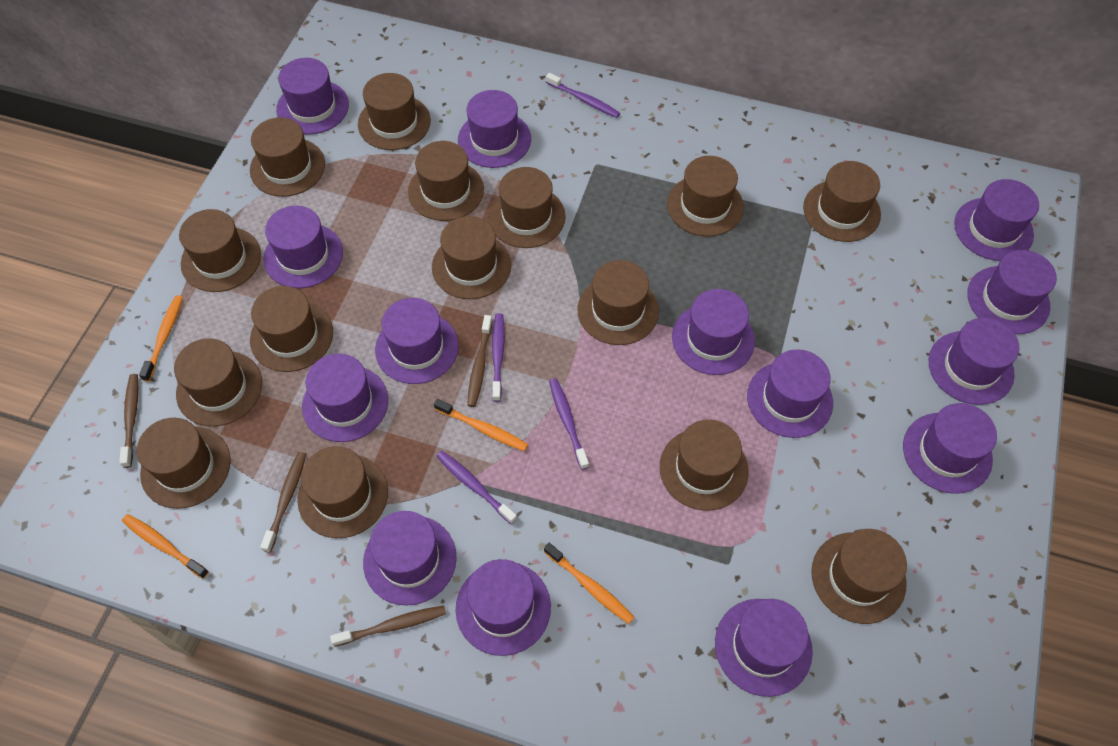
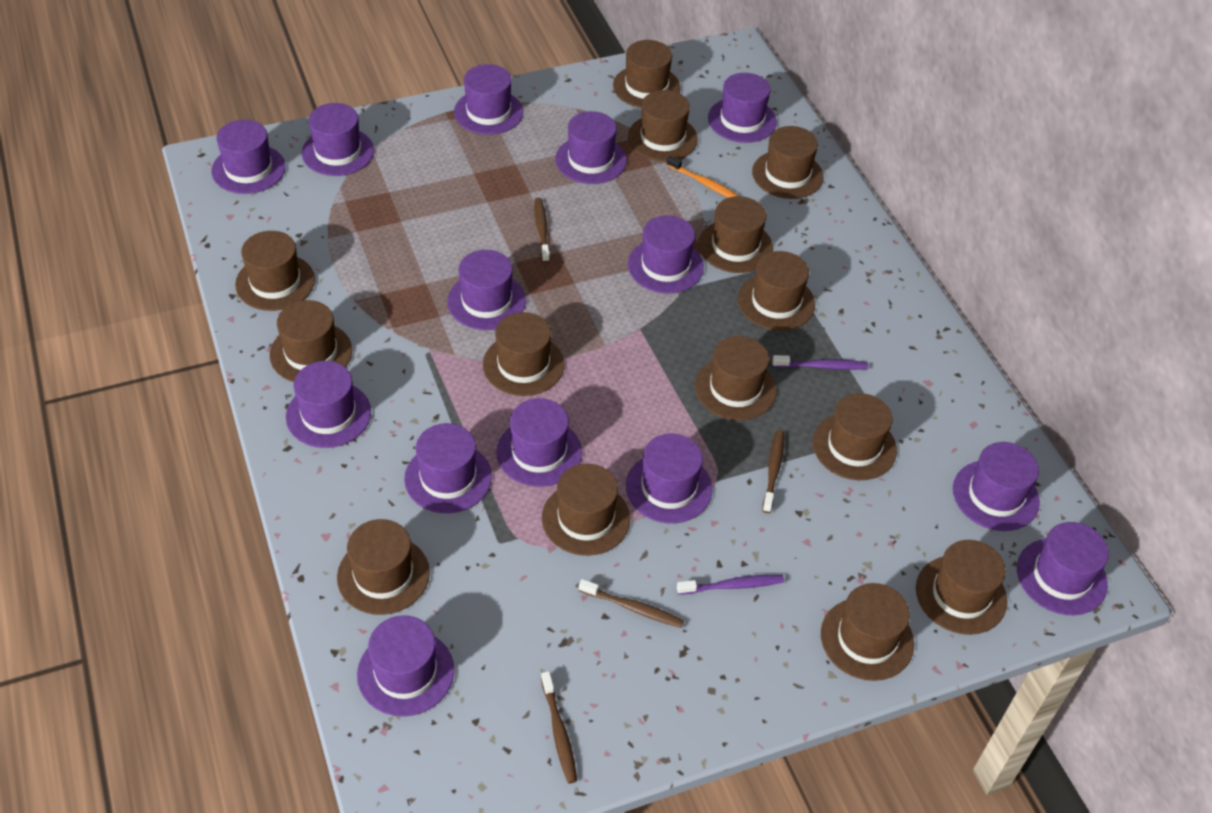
brown hat: [137,418,231,509] [174,338,262,426] [179,209,261,292] [250,117,325,197] [250,286,333,372] [297,446,388,538] [358,73,431,150] [408,141,484,221] [432,216,511,299] [488,167,566,248] [577,260,659,345] [660,419,749,511] [667,156,744,236] [803,161,881,242] [811,529,907,624] = 15 -> [235,231,315,311] [270,300,352,382] [337,519,430,615] [483,312,564,396] [542,464,630,556] [613,40,681,108] [628,90,698,161] [695,336,777,420] [698,196,773,273] [738,251,815,331] [752,126,823,199] [813,393,897,480] [821,583,914,681] [916,540,1007,635] = 14
orange toothbrush: [122,514,209,579] [139,295,183,381] [434,399,528,451] [544,543,634,624] = 4 -> [666,156,739,198] = 1
purple toothbrush: [436,451,517,524] [492,313,505,402] [546,73,620,118] [549,378,589,470] = 4 -> [677,575,784,595] [772,355,868,370] = 2

